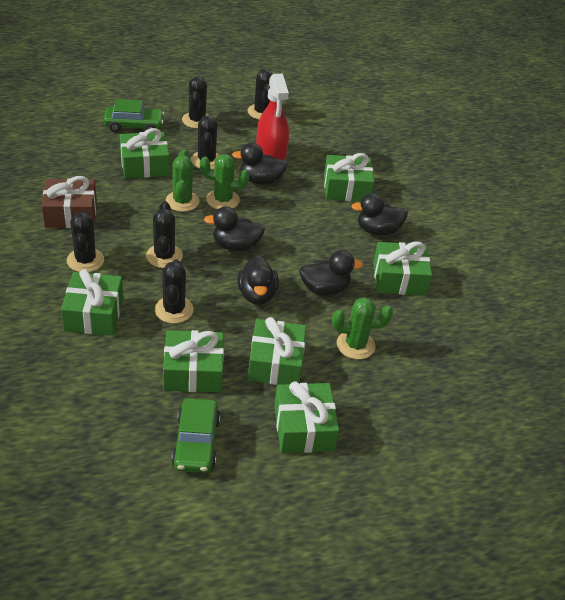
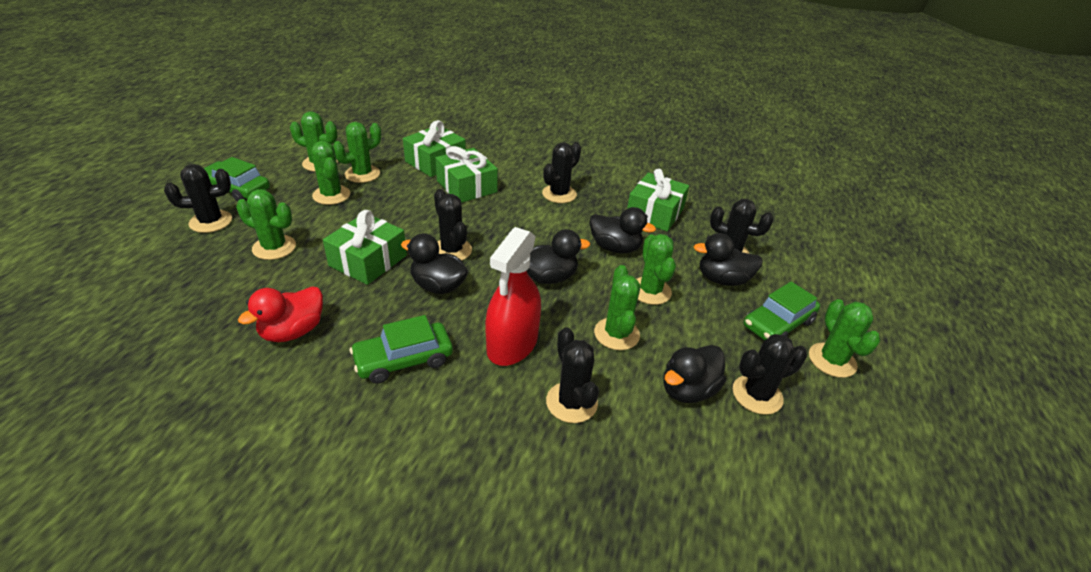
brown gift: [41,176,97,228] = 1 -> none = 0
green cactus: [166,149,200,212] [200,154,249,209] [332,297,393,360] = 3 -> [236,189,296,260] [290,112,338,172] [312,141,350,205] [333,122,381,183] [594,265,640,350] [636,234,676,305] [809,299,880,378] = 7
green car: [103,99,164,132] [172,398,220,473] = 2 -> [204,157,270,202] [350,315,453,384] [744,282,820,341] = 3
green gift: [61,269,123,336] [120,128,170,179] [163,330,224,392] [248,317,306,385] [274,381,339,453] [324,153,374,201] [373,241,432,296] = 7 -> [323,210,407,285] [403,120,466,177] [435,146,498,203] [627,169,689,232] = 4
red duck: none = 0 -> [238,286,323,342] = 1

